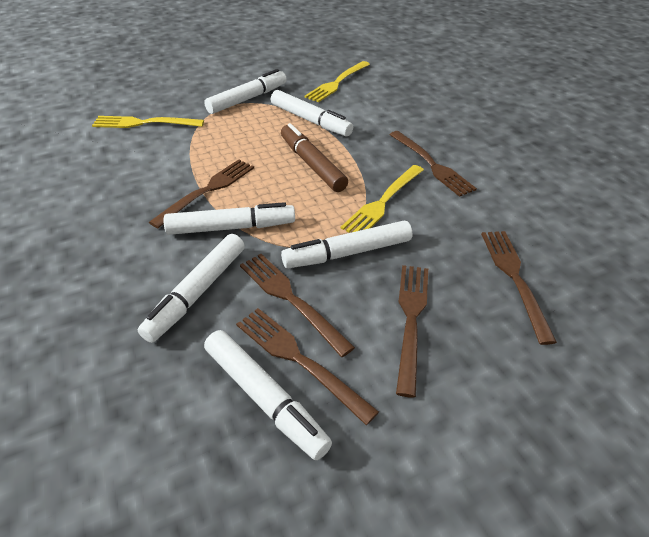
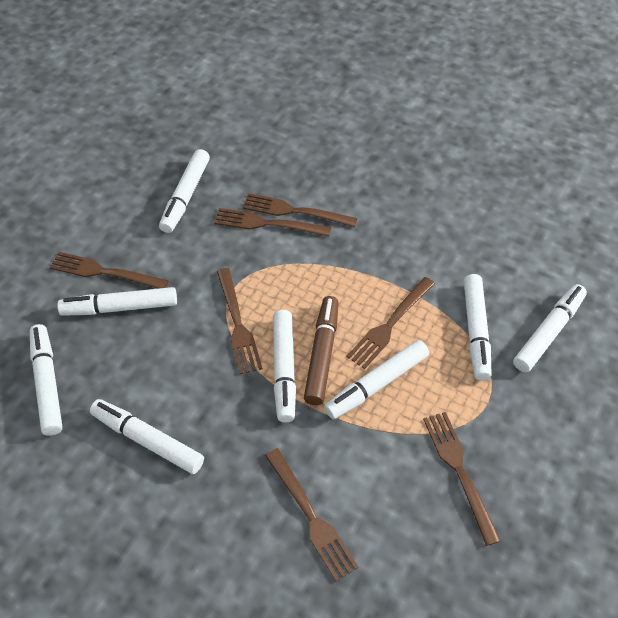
brown fork: [149,159,254,228] [236,308,379,425] [240,254,355,357] [389,131,477,197] [396,265,428,398] [481,231,557,345] = 6 -> [49,252,169,289] [214,208,331,237] [217,268,262,374] [242,193,357,227] [265,448,359,581] [347,277,435,369] [423,412,501,546] = 7
white marker: [138,234,245,343] [163,202,295,235] [204,69,287,114] [204,330,332,460] [271,90,353,136] [281,221,413,268] = 6 -> [30,324,63,436] [57,287,177,316] [90,399,204,474] [159,149,210,233] [273,310,296,422] [324,340,429,419] [464,274,492,381] [513,284,587,372] = 8
yellow fork: [92,116,204,128] [304,61,370,102] [340,165,424,232] = 3 -> none = 0

